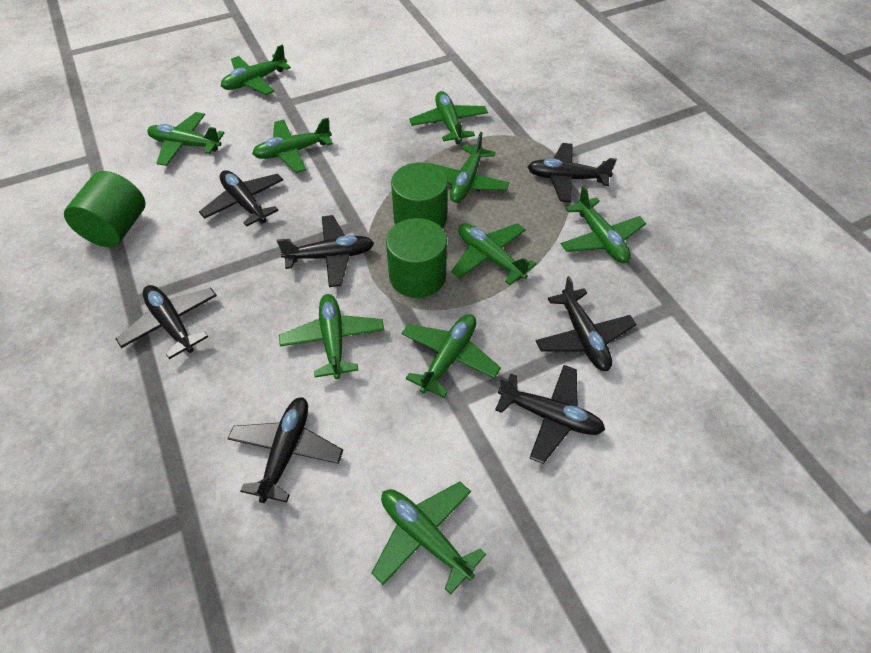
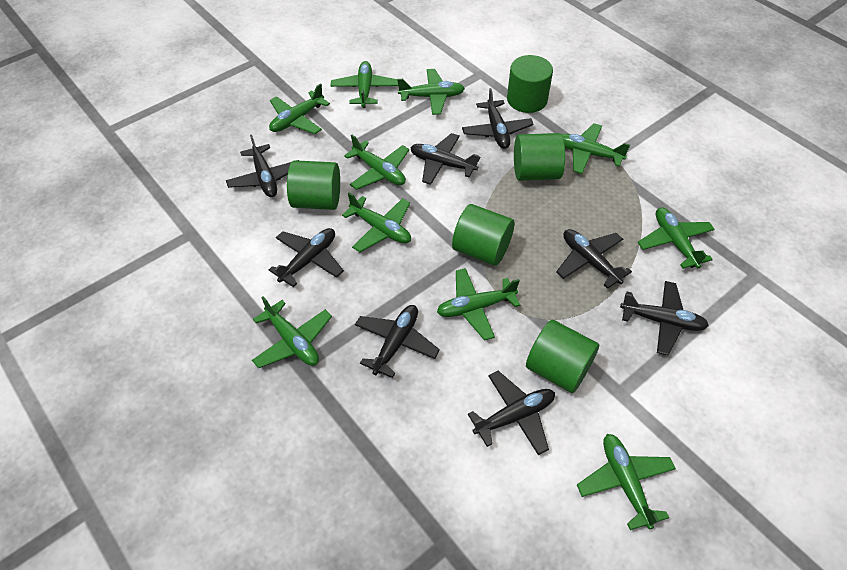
black plane: [116,285,217,359] [199,170,283,227] [228,397,343,503] [277,215,374,287] [495,365,605,464] [528,143,617,202] [536,276,636,371] = 7 -> [226,134,299,197] [269,228,344,287] [355,305,440,378] [411,133,480,185] [462,88,534,149] [468,371,555,455] [556,229,632,289] [620,281,709,355] = 8
green cylinder: [64,171,146,247] [386,218,447,298] [391,162,448,229] = 3 -> [287,160,340,210] [452,204,515,266] [507,55,553,113] [514,133,565,181] [526,320,599,393] = 5

